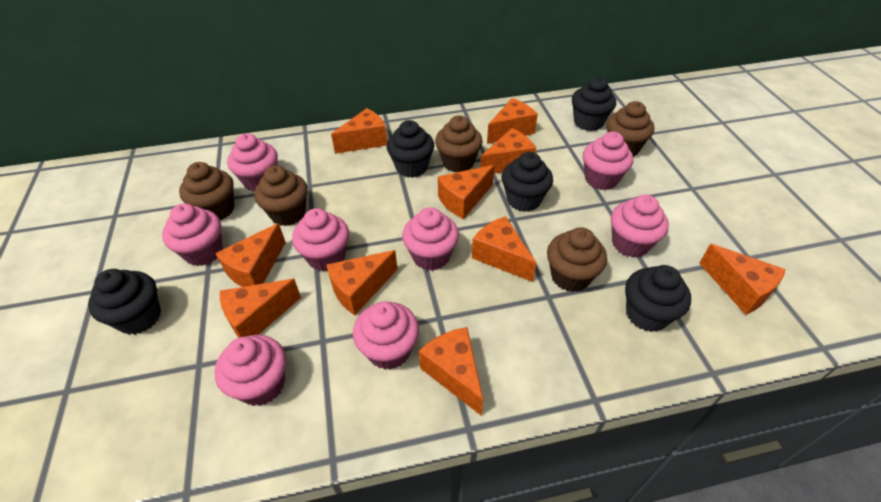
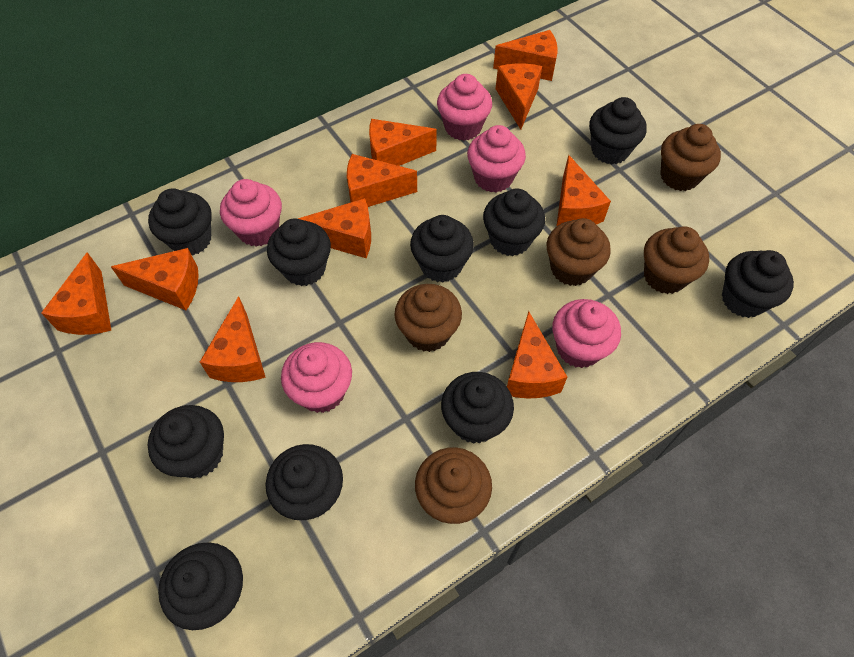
black cupcake: [88,269,161,335] [387,120,434,178] [502,152,553,212] [572,76,616,131] [625,265,691,332] = 5 -> [148,188,212,256] [148,405,224,478] [158,542,243,630] [266,444,343,520] [267,219,331,286] [410,215,474,283] [441,372,514,444] [483,188,545,256] [589,97,647,164] [722,250,794,318] = 10
pink cupcake: [162,203,223,266] [215,335,286,406] [227,134,278,191] [292,208,349,271] [353,302,419,370] [402,207,459,271] [583,131,633,190] [611,195,669,258] = 8 -> [220,179,282,247] [281,342,352,413] [437,74,492,141] [467,125,526,192] [552,299,621,368] = 5

